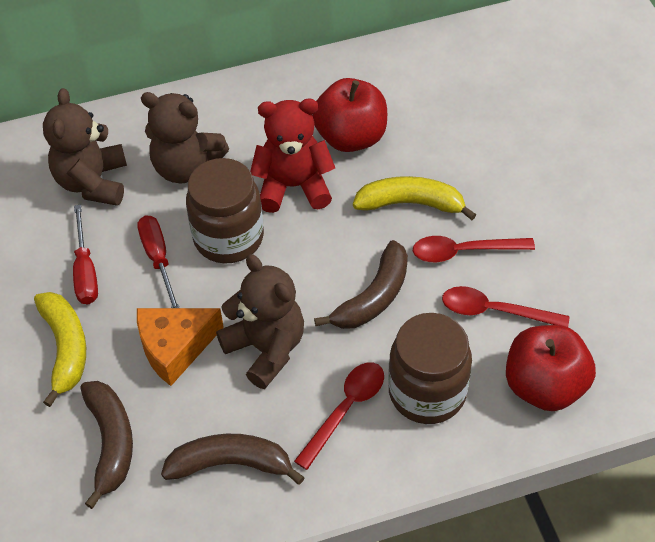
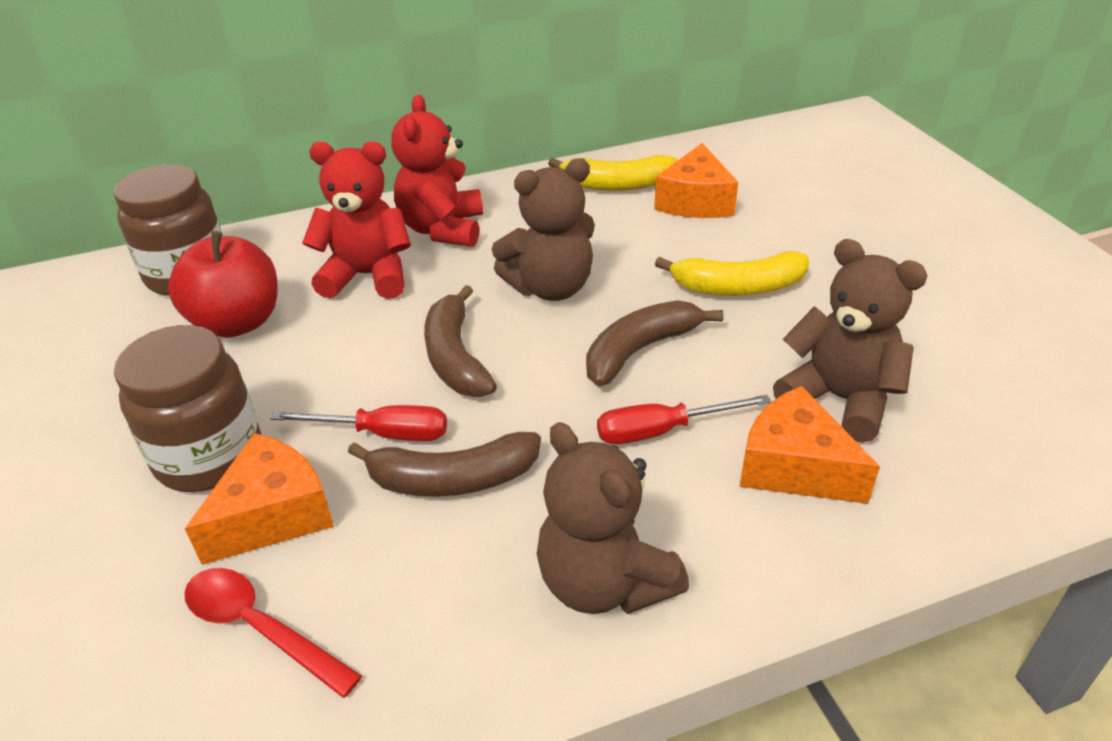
orange cheese: [137,308,224,386] = 1 -> [185,433,334,565] [654,143,738,218] [739,386,880,504] = 3
red apple: [312,78,387,152] [506,325,596,411] = 2 -> [168,231,277,338] = 1
red spoon: [294,362,384,470] [413,236,535,262] [442,286,570,327] = 3 -> [184,568,362,698] = 1
red teddy bear: [250,98,335,213] = 1 -> [302,141,411,299] [391,95,483,247] = 2

